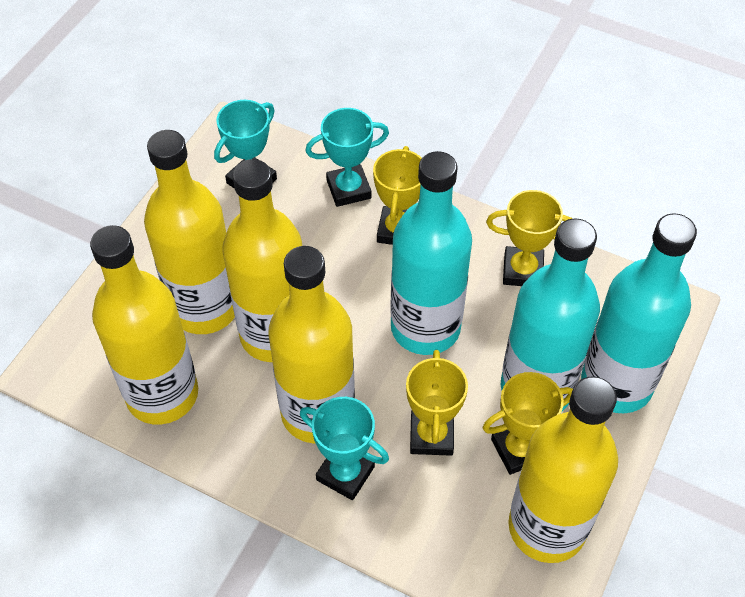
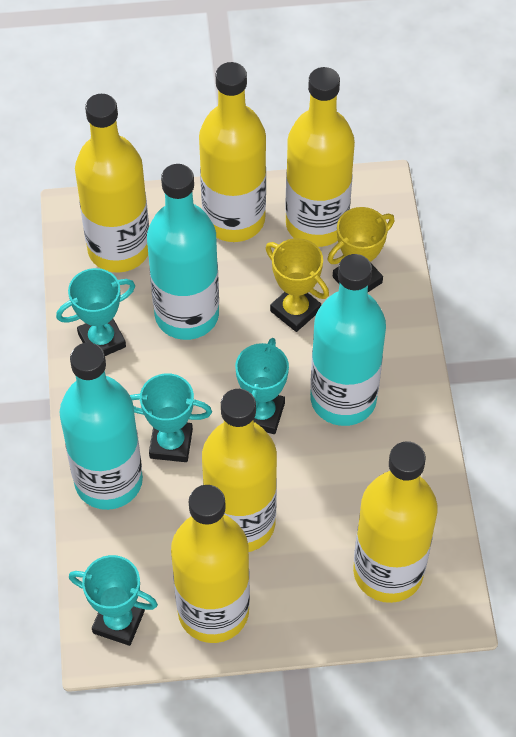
turquoise trophy: [214,100,277,189] [300,397,389,500] [306,108,389,207] = 3 -> [56,268,135,356] [69,555,158,646] [130,373,212,462] [235,338,289,434] = 4
yellow bottle: [90,225,198,424] [144,130,235,334] [222,159,302,362] [268,246,355,443] [508,376,618,563] = 5 -> [75,94,149,273] [171,485,250,643] [199,62,266,242] [202,389,277,552] [285,67,355,247] [353,441,438,603] = 6
yellow trophy: [373,146,422,245] [406,350,468,456] [483,372,573,475] [486,190,573,286] = 4 -> [266,238,329,332] [328,207,394,292] = 2

